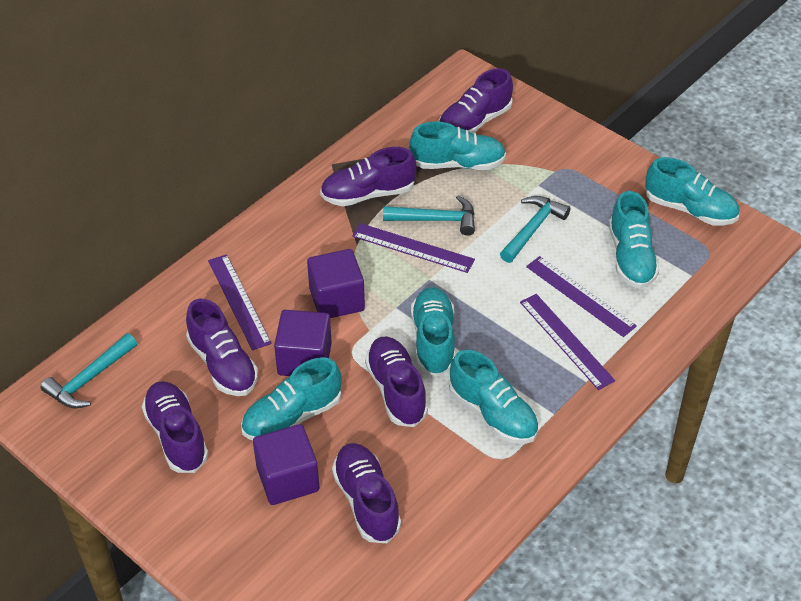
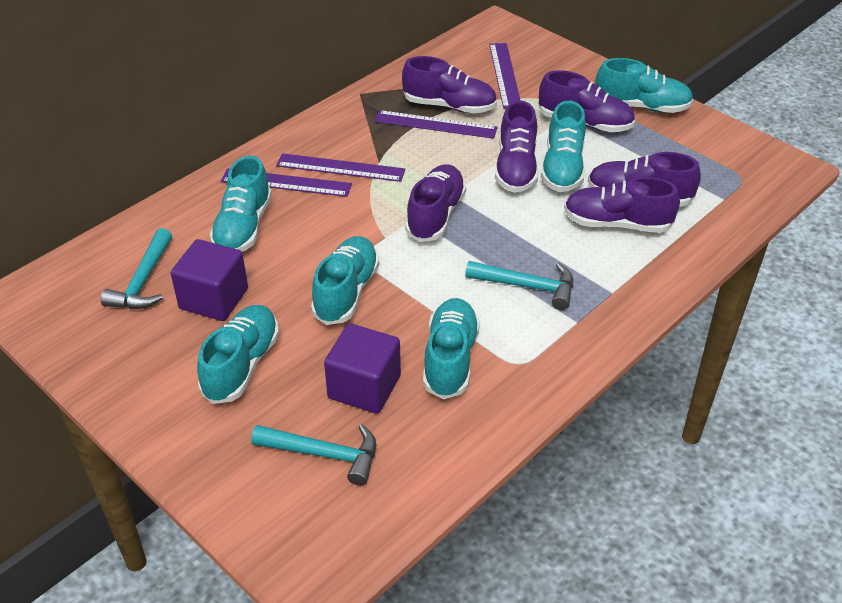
purple cube: [253,424,319,505] [274,310,332,376] [307,249,365,318] = 3 -> [171,239,248,321] [324,323,401,414] = 2

